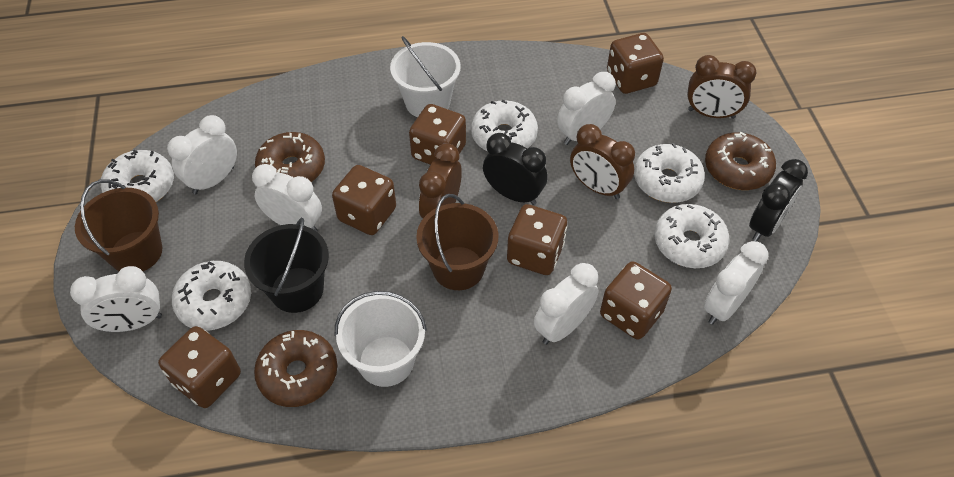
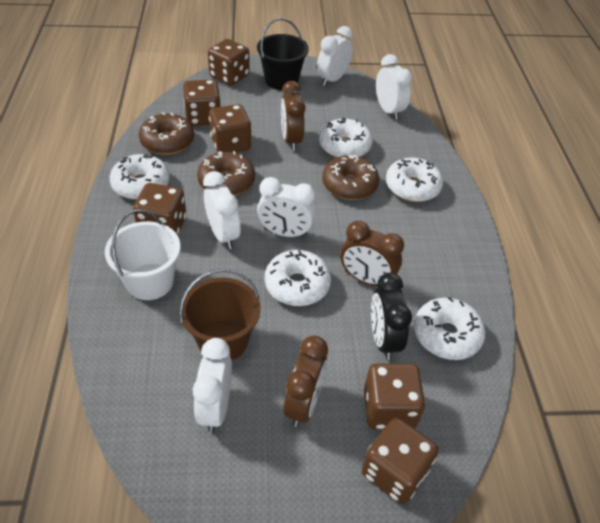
black clock: [483,133,548,205] [749,159,808,241] = 2 -> [371,272,412,360] = 1
brown bucket: [75,180,162,271] [416,194,499,290] = 2 -> [179,269,261,361] = 1
white bucket: [335,291,427,387] [390,36,461,117] = 2 -> [105,209,181,300] = 1
white clock: [70,266,162,332] [167,115,237,194] [252,164,322,232] [534,263,599,345] [557,72,616,145] [704,241,768,325] = 6 -> [193,338,232,432] [203,171,241,249] [257,177,316,238] [317,26,353,86] [376,54,412,120] = 5

